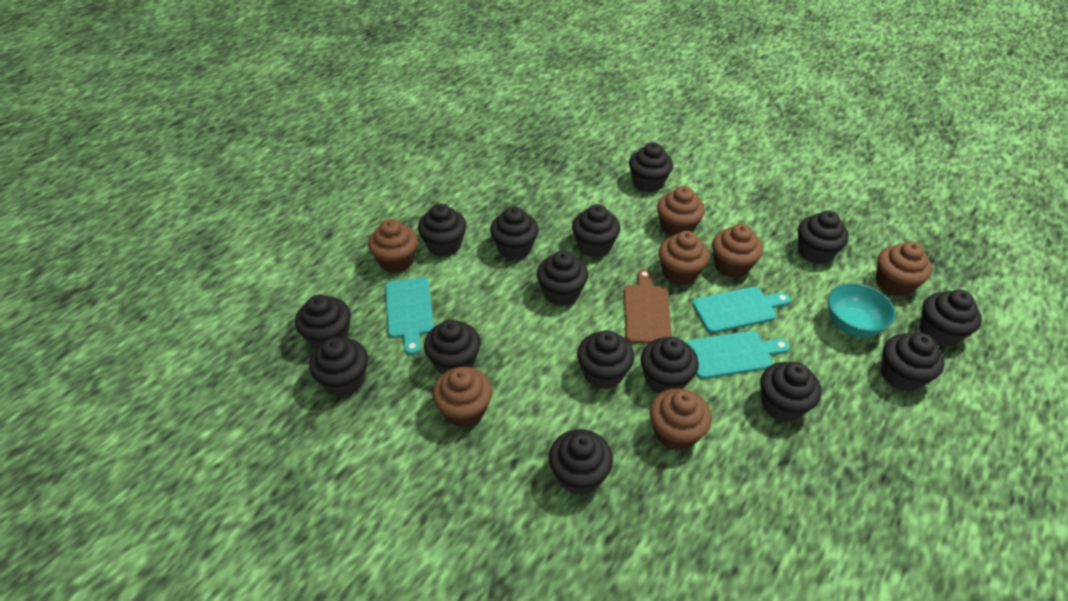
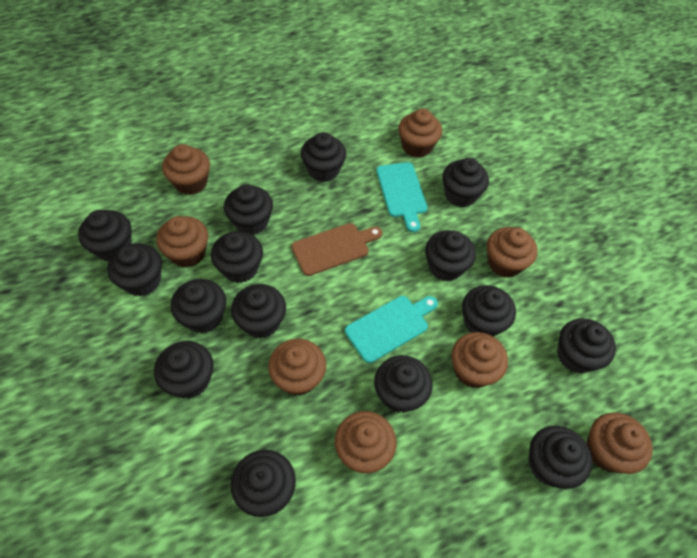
brown cupcake: [368,219,418,273] [433,367,492,427] [650,388,712,451] [657,186,705,237] [659,231,709,285] [712,224,763,278] [876,242,932,297] = 7 -> [156,216,208,268] [162,144,210,195] [268,338,326,396] [335,411,397,473] [398,109,442,158] [451,332,508,388] [487,227,538,278] [587,413,653,474] = 8
turquoise bowl: [828,283,896,337] = 1 -> none = 0
turquoise cutting board: [385,277,434,355] [685,331,790,379] [692,287,791,333] = 3 -> [345,296,438,363] [376,162,428,232] = 2

